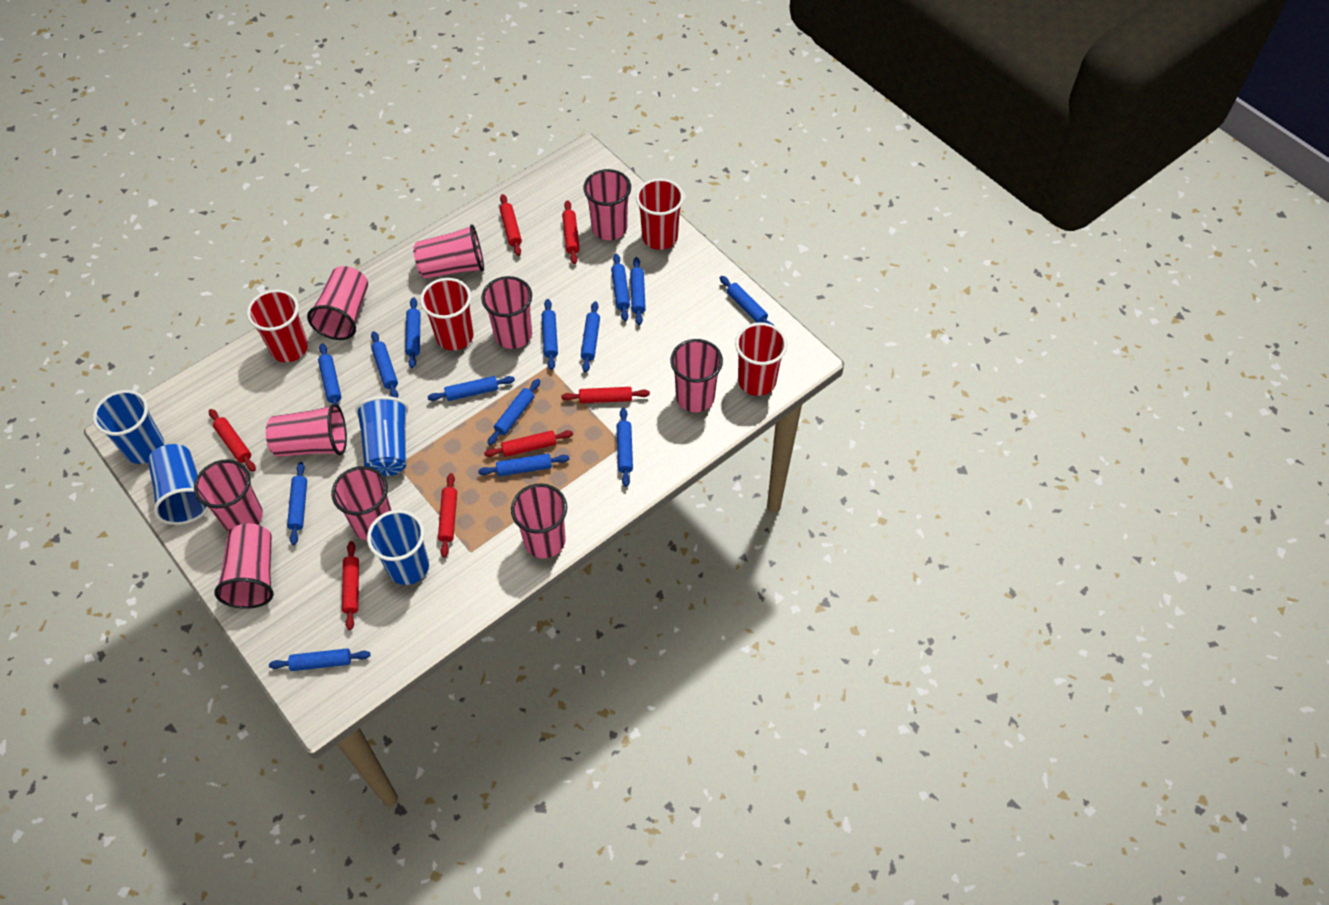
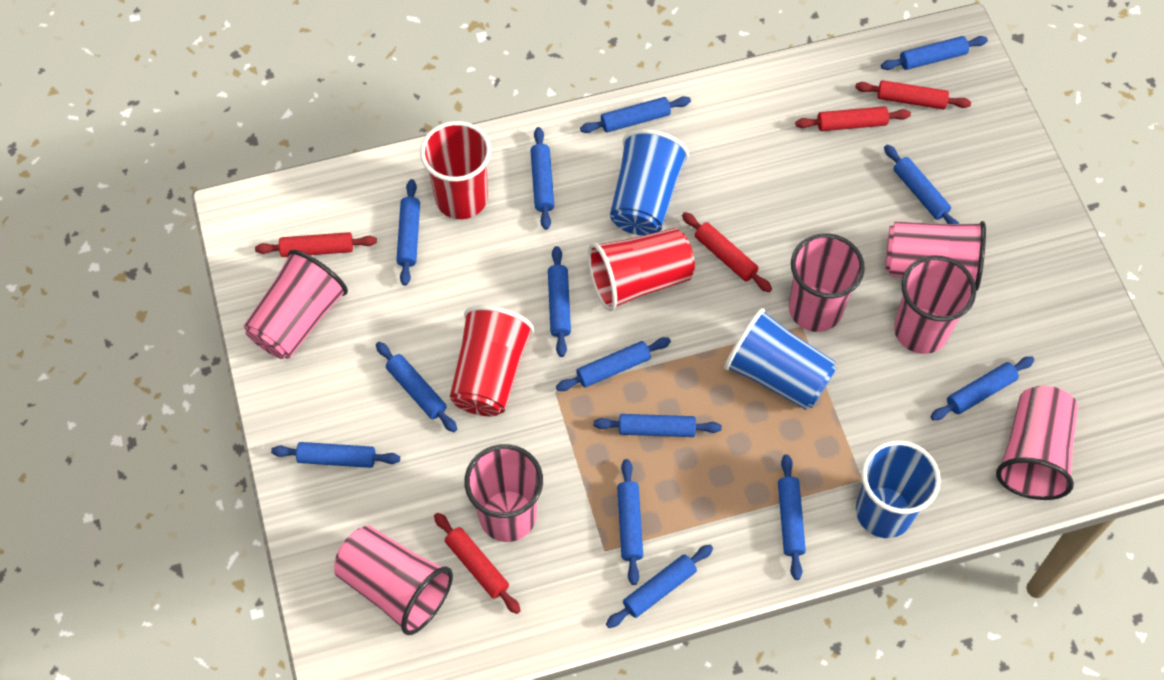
blue cup: [93,390,164,464] [148,444,209,525] [355,396,408,476] [367,510,429,585] = 4 -> [610,129,689,235] [724,308,837,410] [856,440,941,538] = 3
pink cup: [194,459,263,531] [214,523,274,609] [266,403,347,457] [307,266,368,340] [331,466,392,541] [413,224,484,279] [481,276,532,349] [511,483,567,558] [583,169,631,240] [670,339,723,412] = 10 -> [244,250,348,359] [334,526,453,635] [464,444,543,542] [789,233,865,332] [885,221,986,291] [894,255,976,354] [996,386,1078,500] = 7
red cup: [247,289,308,362] [420,278,474,350] [636,178,684,250] [735,322,787,396] = 4 -> [420,121,491,219] [450,305,534,416] [588,228,695,311] = 3
red rolling pin: [209,409,256,472] [342,541,359,630] [438,473,457,557] [484,430,573,457] [500,194,522,256] [561,387,650,403] [562,200,580,264] = 7 -> [255,232,377,257] [434,513,521,614] [682,212,772,292] [795,106,911,131] [855,80,971,109] = 5

